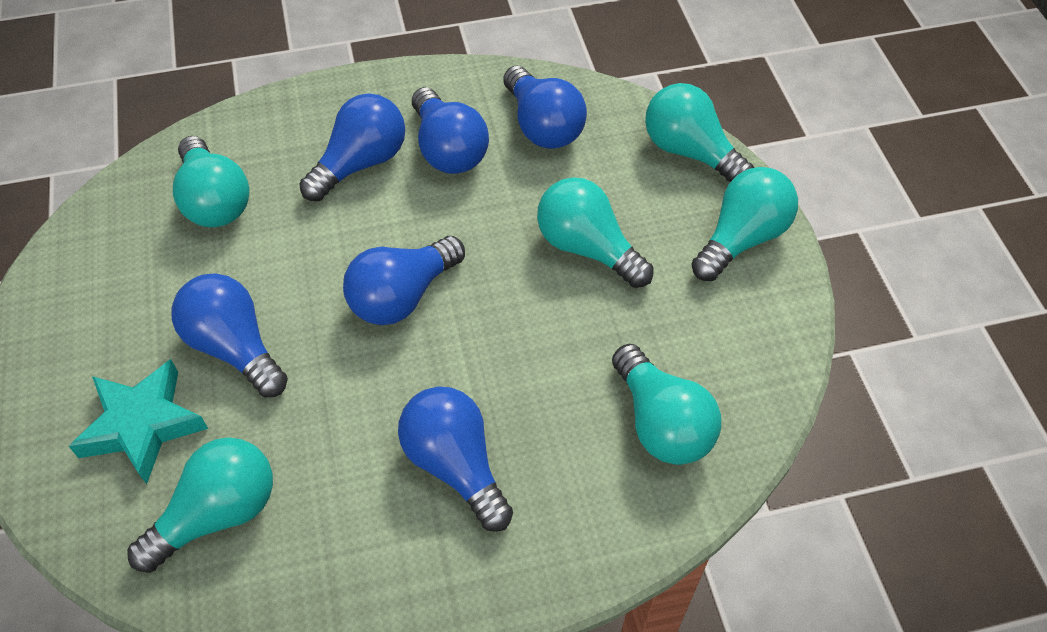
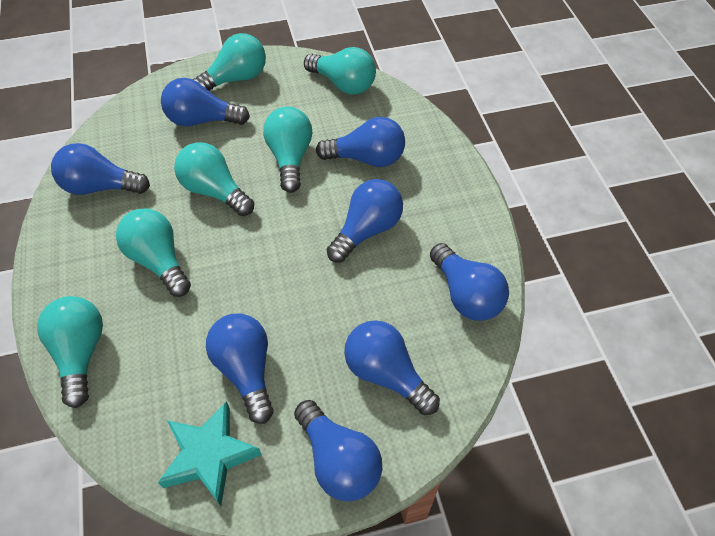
blue light bulb: [172,273,288,397] [299,93,405,202] [343,236,465,325] [398,387,513,532] [412,87,489,174] [503,66,587,149] = 6 -> [51,143,150,195] [161,78,250,126] [206,313,274,424] [294,400,382,502] [316,117,405,167] [326,179,403,263] [344,320,440,415] [430,243,509,321] = 8

